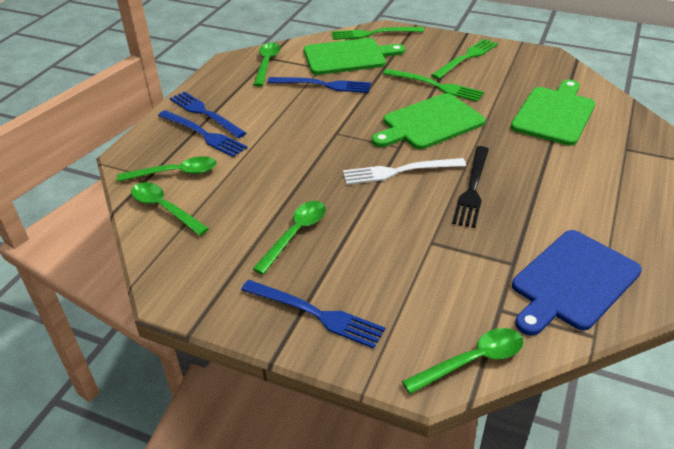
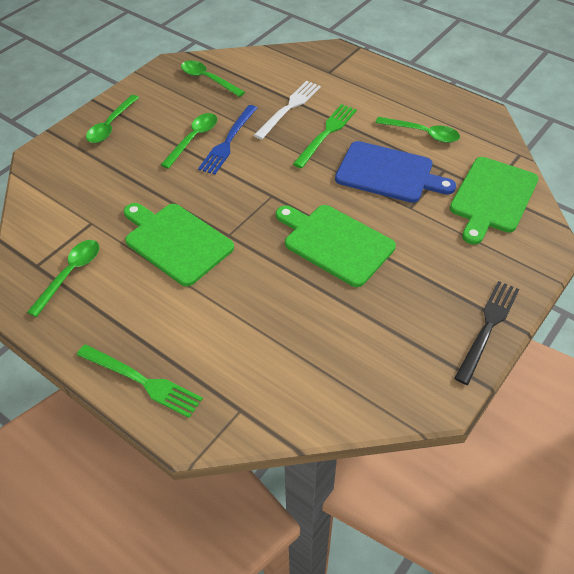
blue fork: [158,110,248,157] [170,91,246,138] [241,280,385,349] [268,77,371,93] = 4 -> [198,105,257,175] = 1
green fork: [332,27,424,40] [383,69,484,102] [431,39,498,79] = 3 -> [77,344,203,418] [293,104,357,168] = 2

